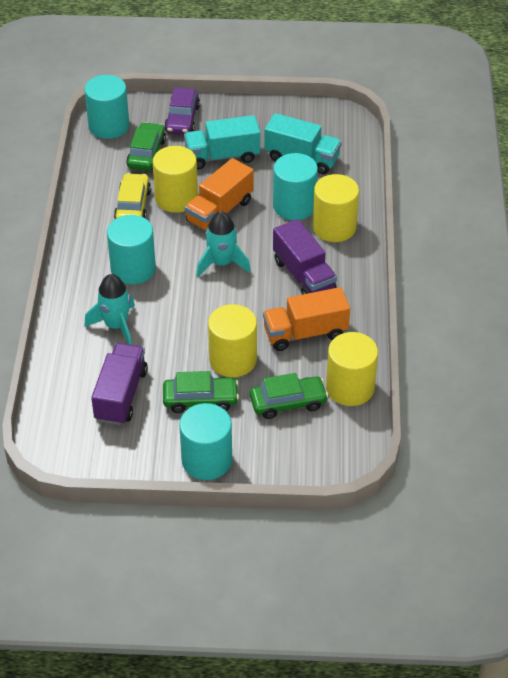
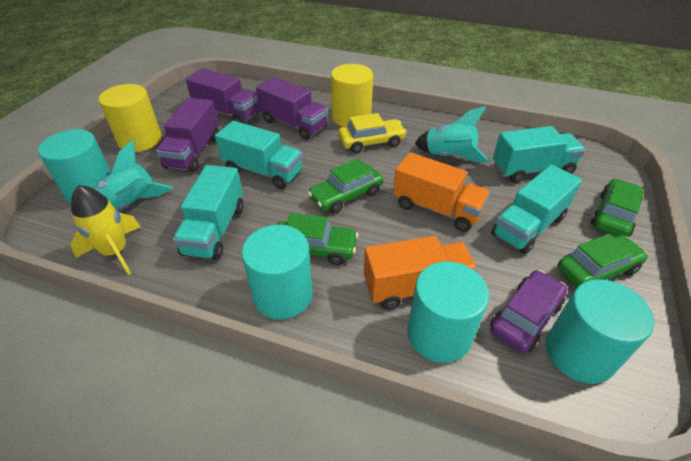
green car: [126,122,166,171] [163,371,239,413] [250,373,328,419] = 3 -> [276,213,359,265] [308,158,383,214] [557,234,648,287] [591,178,644,237] = 4
purple truck: [91,343,148,425] [273,219,337,295] = 2 -> [156,98,219,172] [185,68,259,123] [256,77,328,140] = 3
turquoise truck: [184,115,260,169] [264,113,342,174] = 2 -> [173,165,244,260] [215,121,303,189] [491,165,582,254] [493,126,585,183] = 4
yellow cylinder: [153,146,198,213] [208,304,257,377] [313,174,359,242] [326,332,378,406] = 4 -> [99,84,162,152] [331,64,373,127] = 2
yellow rocket: none = 0 -> [70,185,141,275] = 1

